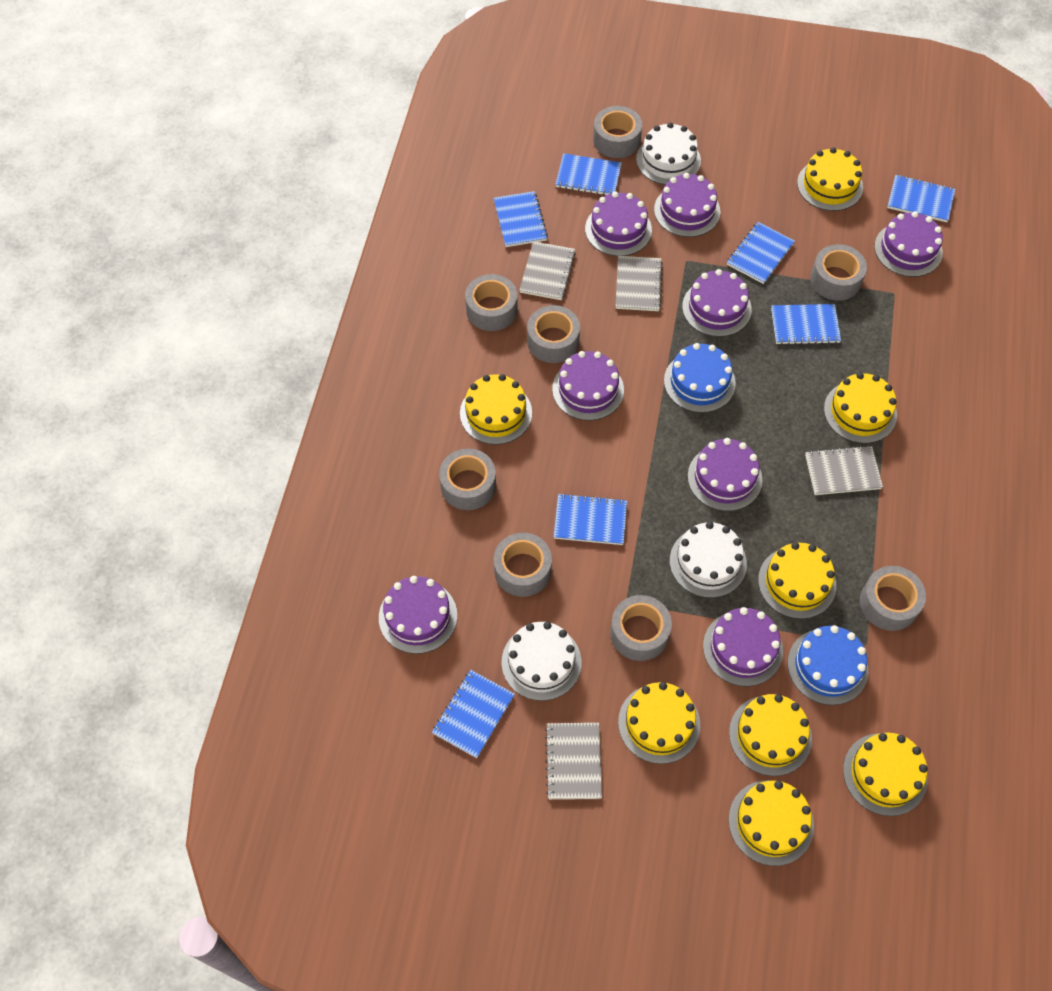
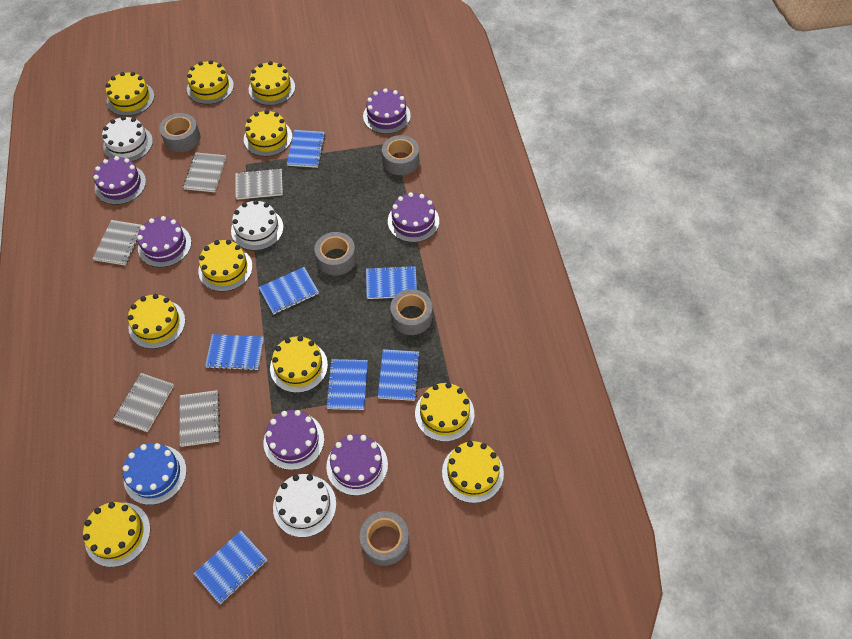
blue cake: [664,343,736,413] [788,625,868,705] = 2 -> [123,443,187,505] = 1
grey notebook: [519,241,576,300] [545,723,602,799] [615,256,663,311] [805,445,883,495] = 4 -> [93,220,142,265] [113,373,174,432] [180,390,220,447] [183,152,226,192] [235,168,283,200] = 5
grey tape: [439,448,496,510] [465,274,517,331] [494,533,552,597] [527,305,580,363] [593,106,642,158] [610,595,672,661] [810,244,867,301] [860,566,926,631] = 8 -> [159,113,201,152] [314,232,356,276] [360,511,409,566] [382,135,419,175] [390,289,432,335] = 5
purple cake: [379,576,457,654] [552,351,624,421] [585,191,652,256] [654,173,720,237] [682,269,752,337] [688,438,762,511] [703,607,783,686] [874,211,943,277] = 8 -> [93,156,146,205] [137,216,191,267] [264,410,324,470] [326,434,388,496] [363,88,411,134] [388,192,439,242] = 6
yellow cake: [460,374,532,445] [618,682,700,764] [728,780,814,866] [729,694,812,776] [758,542,836,619] [797,147,863,211] [824,372,897,443] [843,733,928,816] = 8 -> [83,502,150,567] [106,72,154,116] [128,294,185,349] [187,60,234,104] [198,240,253,292] [244,110,292,157] [249,61,295,106] [270,336,328,393] [415,383,474,442] [442,441,504,503] = 10

